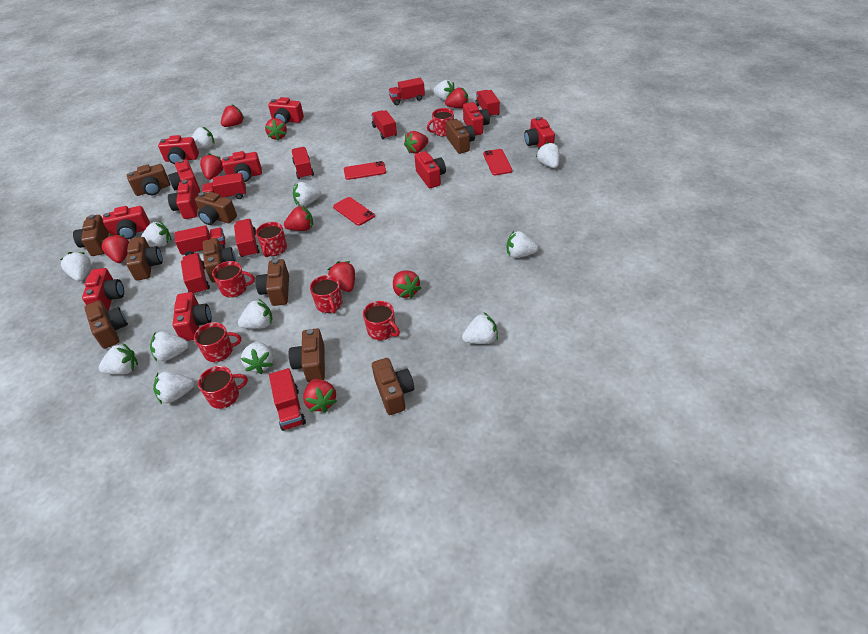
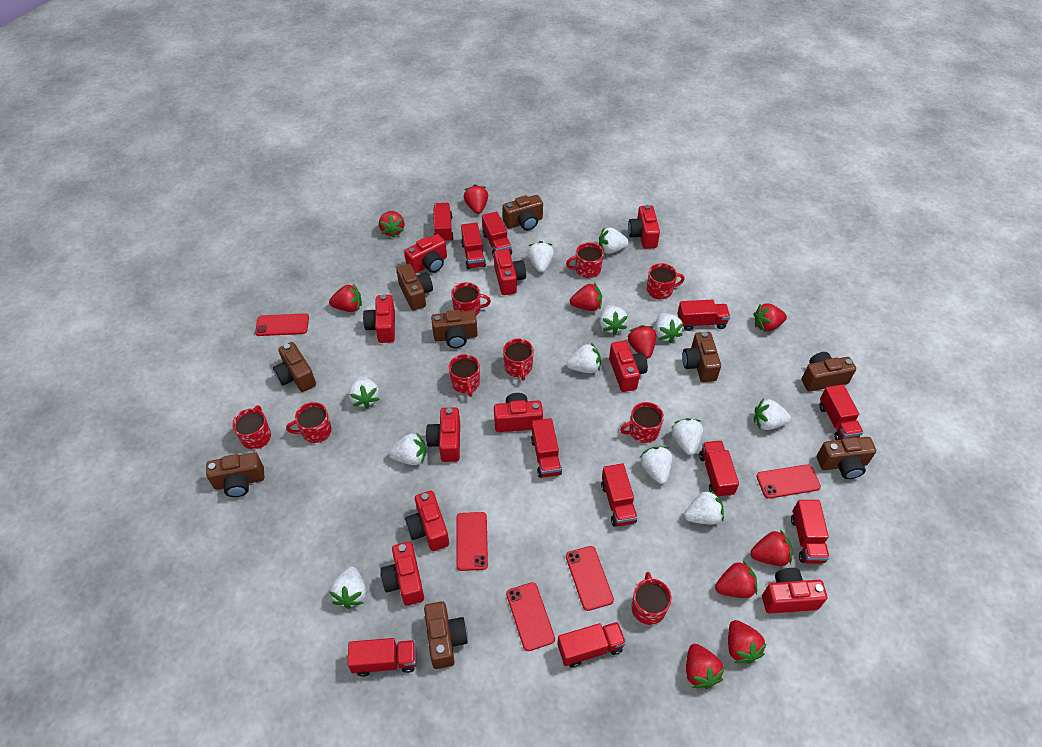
brown camera: [73,215,109,256] [84,300,128,349] [126,237,163,281] [127,164,170,196] [195,192,237,225] [203,238,236,282] [255,259,289,306] [289,328,325,382] [372,358,414,415] [446,119,475,154] = 10 -> [206,452,264,497] [273,342,316,392] [396,264,433,311] [424,601,468,669] [431,310,478,348] [503,195,543,230] [682,332,721,382] [802,352,856,392] [817,437,876,479] = 9
red camera: [82,268,124,311] [103,206,150,240] [158,135,199,164] [168,159,200,193] [168,180,198,219] [173,292,212,341] [222,151,262,182] [268,97,304,125] [415,151,446,188] [463,102,490,136] [524,117,555,148] = 11 -> [363,295,395,343] [380,542,424,606] [404,234,447,273] [405,491,449,551] [426,407,460,462] [494,249,526,295] [494,393,543,432] [609,341,648,392] [628,205,660,249] [762,568,827,614] = 10
red mug: [194,322,241,362] [198,366,248,409] [212,261,255,298] [256,222,287,257] [310,275,343,314] [363,301,400,340] [427,108,454,136] = 7 -> [232,405,271,450] [286,402,332,443] [449,354,480,397] [451,282,491,316] [503,338,534,380] [566,242,604,278] [620,402,664,443] [632,572,672,625] [647,263,685,300] = 9
red phone: [333,197,375,226] [344,161,386,180] [483,149,512,175] = 3 -> [255,313,309,336] [456,512,488,571] [506,582,555,651] [566,546,614,611] [756,464,821,499] = 5
red truck: [175,225,225,256] [181,253,210,295] [202,173,246,199] [234,219,260,258] [269,368,306,431] [292,147,314,179] [371,110,397,139] [388,78,425,105] [475,90,500,118] = 9 -> [347,638,416,677] [433,203,454,242] [461,222,486,269] [482,211,512,257] [531,418,562,478] [557,622,626,668] [601,463,637,527] [677,300,730,331] [699,441,739,497] [791,500,830,564] [820,384,863,440] = 11
white strawberry: [60,252,91,281] [99,343,138,375] [141,221,171,247] [150,331,189,362] [153,371,194,404] [192,127,214,148] [238,299,272,329] [241,342,273,374] [293,182,321,206] [433,80,455,101] [462,313,498,344] [507,231,538,258] [536,142,560,168] = 13 -> [330,567,366,609] [348,377,379,409] [389,432,426,465] [527,241,554,272] [566,343,601,373] [599,228,629,254] [600,305,628,335] [640,447,672,484] [655,313,684,343] [671,418,703,455] [684,490,724,524] [754,398,791,430] = 12

